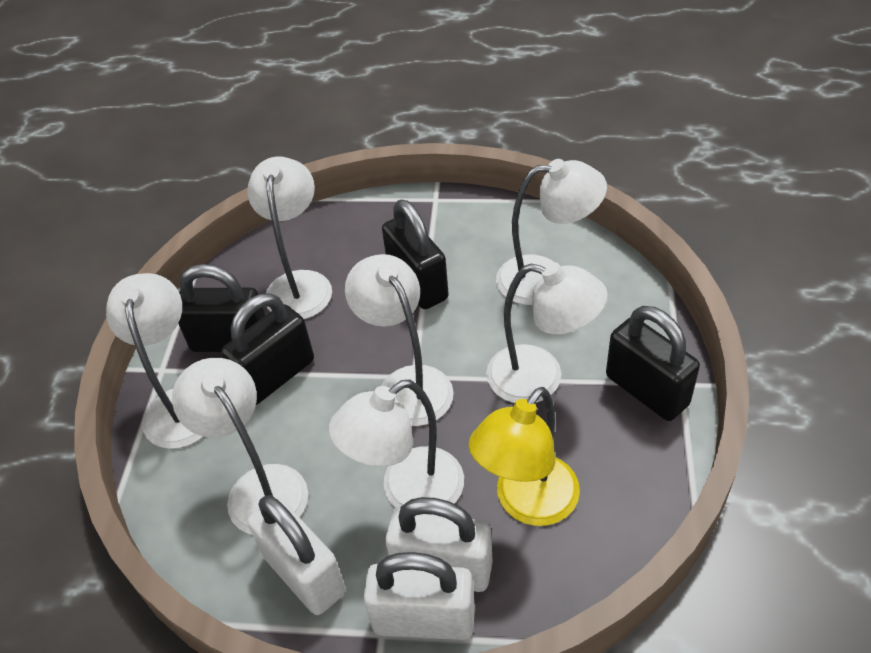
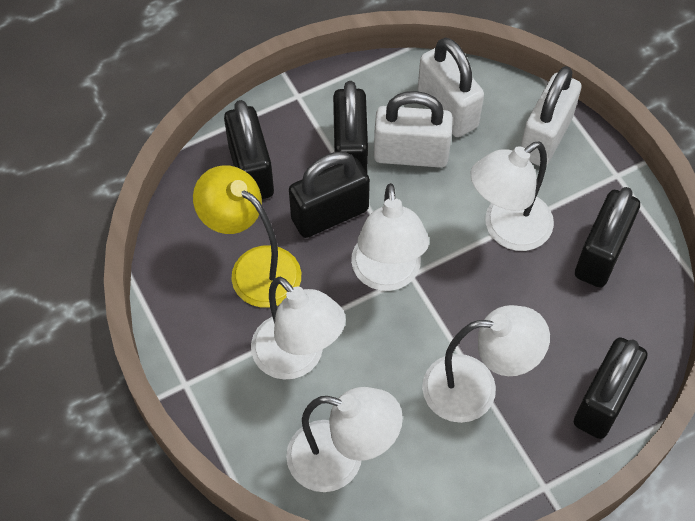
black padlock: [178,264,266,352] [221,293,314,405] [382,200,449,309] [606,306,700,421] = 4 -> [224,100,274,199] [289,152,370,238] [333,81,368,173] [574,337,648,439] [575,187,640,288] = 5
white lamp: [106,273,203,449] [172,358,308,535] [247,156,332,319] [329,380,464,509] [345,254,454,426] [486,262,607,403] [496,159,607,305] = 7 -> [251,277,346,379] [286,387,403,492] [351,183,429,291] [422,305,550,423] [470,141,554,251] = 5

